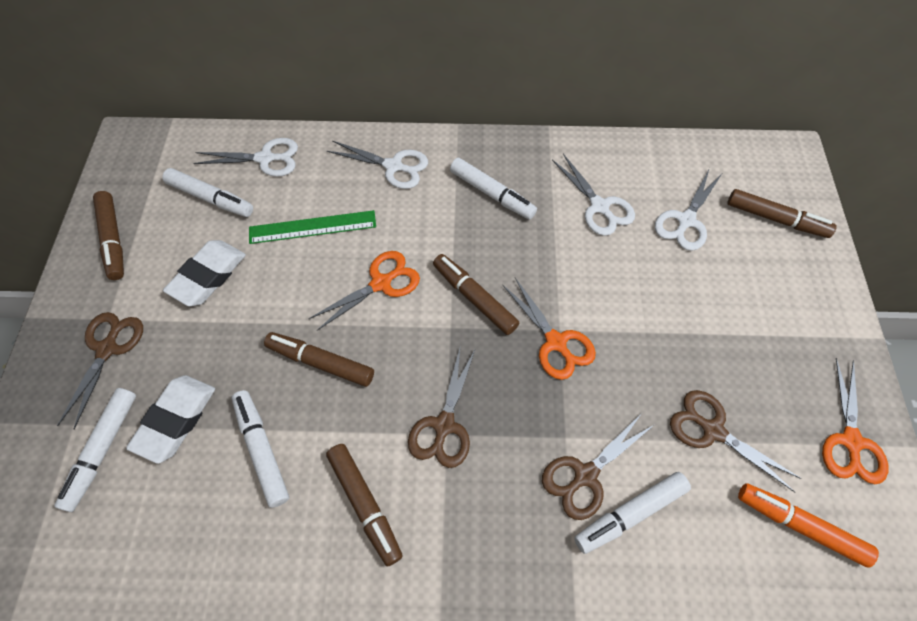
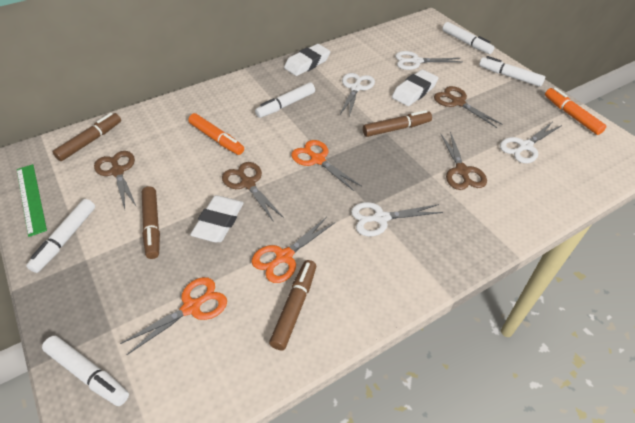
brown marker: [93,191,124,280] [264,332,374,387] [326,444,403,566] [433,254,519,335] [727,189,837,238] = 5 -> [52,113,121,161] [142,186,160,259] [269,260,316,350] [363,110,432,137] = 4
orange marker: [738,483,879,568] = 1 -> [188,113,244,155] [545,88,606,135] = 2
white eraser: [126,375,215,464] [163,240,246,306] = 2 -> [190,195,244,242] [284,44,330,76] [392,70,438,106] = 3

